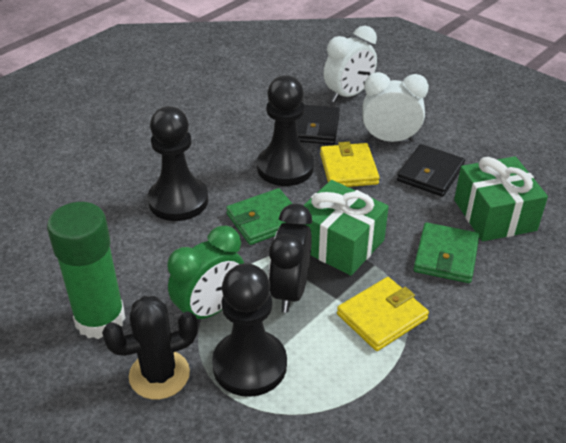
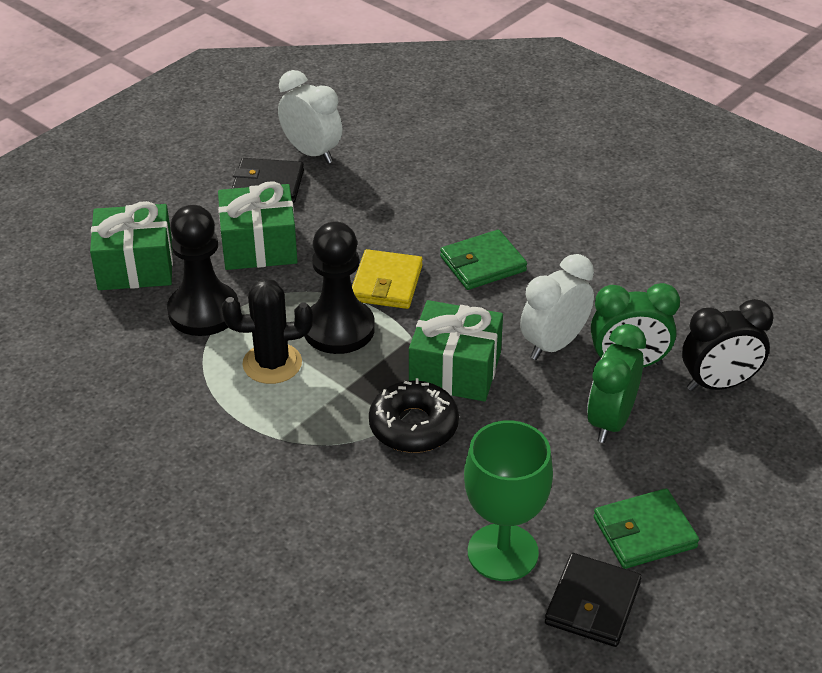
black donut: none = 0 -> [369,378,459,453] = 1
black pawn: [148,106,208,221] [212,263,287,397] [257,75,314,186] = 3 -> [167,205,239,336] [304,222,375,354] = 2
green clock: [167,226,244,319] = 1 -> [587,324,646,443] [591,283,680,367] = 2
green gift: [304,180,389,276] [454,156,548,242] = 2 -> [90,201,173,290] [218,181,298,270] [409,300,503,401] = 3
green glue stick: [47,202,126,339] = 1 -> none = 0
green goblet: none = 0 -> [464,420,553,581] = 1
yellow wallet: [320,142,380,187] [337,277,429,351] = 2 -> [352,249,423,309] = 1

